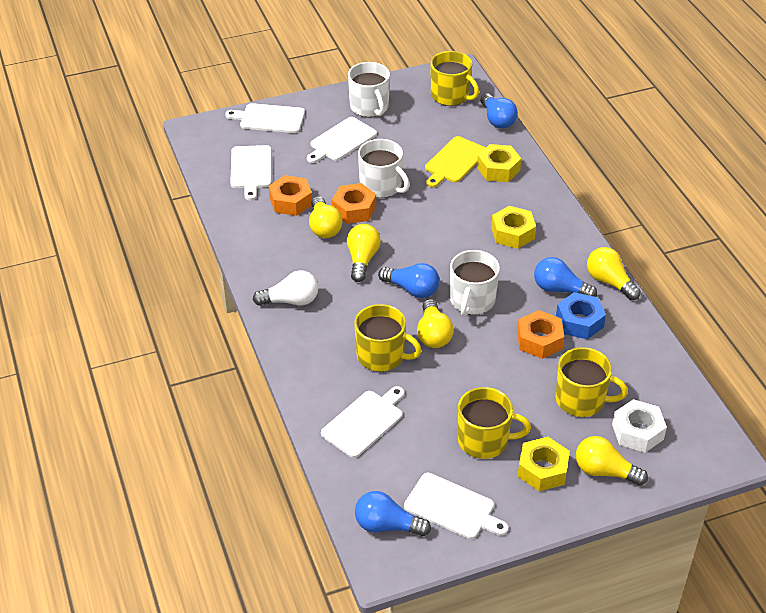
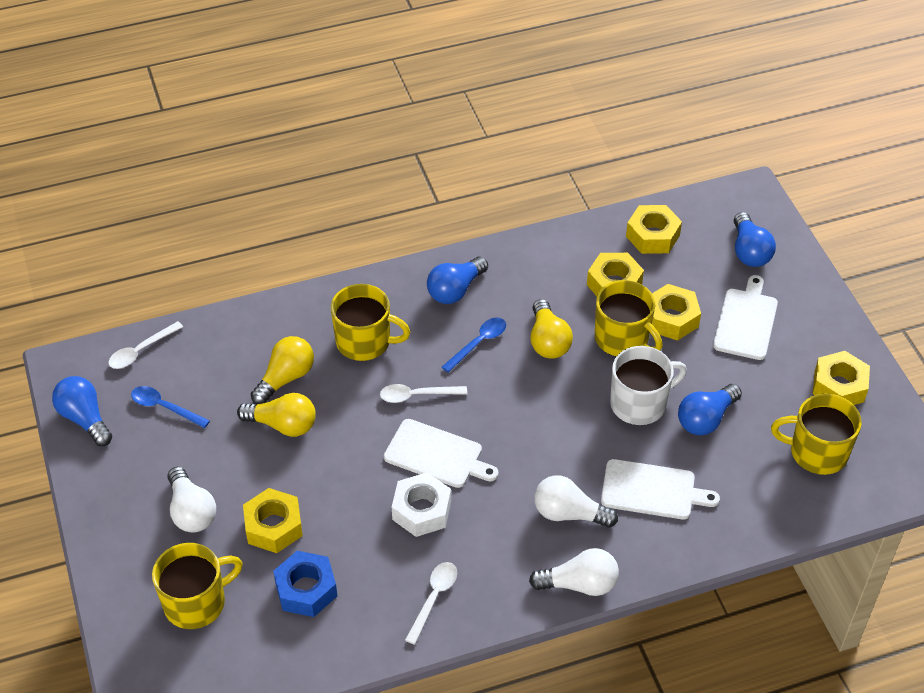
blue spoon: none = 0 -> [131,386,210,428] [442,317,506,373] = 2
orange nut: [269,175,312,216] [332,183,376,224] [517,310,564,359] = 3 -> none = 0
white cutting board: [225,103,305,133] [230,145,271,200] [307,117,377,163] [321,386,404,458] [404,473,508,539] = 5 -> [384,419,499,488] [601,459,720,519] [713,275,778,360] = 3
white light bulb: [253,270,318,306] = 1 -> [168,467,216,533] [529,548,619,596] [534,475,618,528] = 3
white mug: [348,62,390,117] [358,139,410,198] [450,250,500,317] = 3 -> [610,346,687,425] = 1
white spoon: none = 0 -> [109,321,183,369] [380,384,467,403] [405,562,457,645] = 3
yellow cutting board: [425,136,486,187] = 1 -> none = 0
yellow light bulb: [309,196,343,238] [347,224,381,282] [417,299,454,348] [576,436,648,486] [587,247,641,300] = 5 -> [237,393,316,437] [251,336,314,404] [530,299,573,359] = 3
yellow nut: [477,144,521,182] [491,206,536,249] [518,437,570,491] = 3 -> [243,488,303,553] [587,253,644,296] [626,205,682,254] [652,284,701,341] [813,351,870,405] = 5

